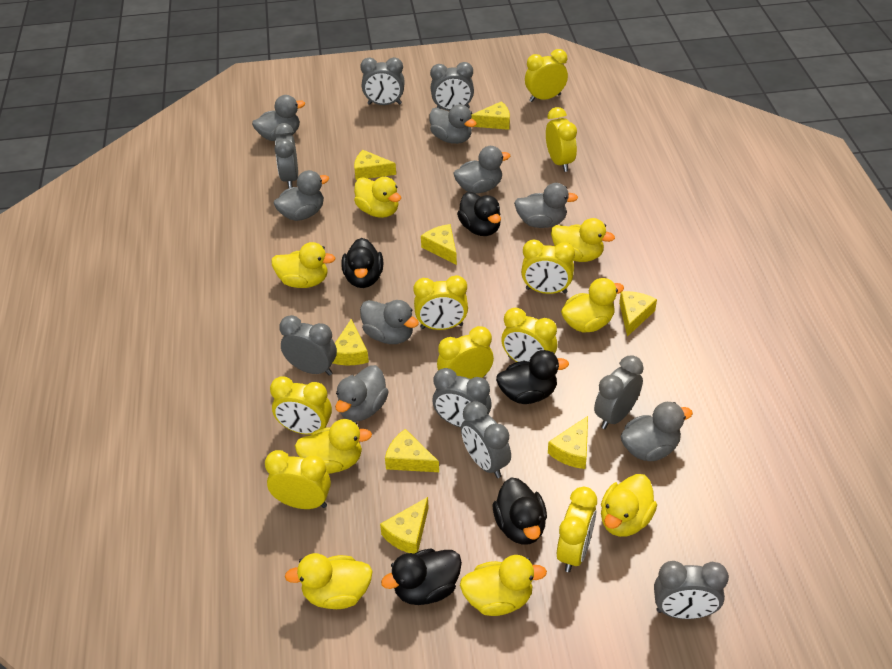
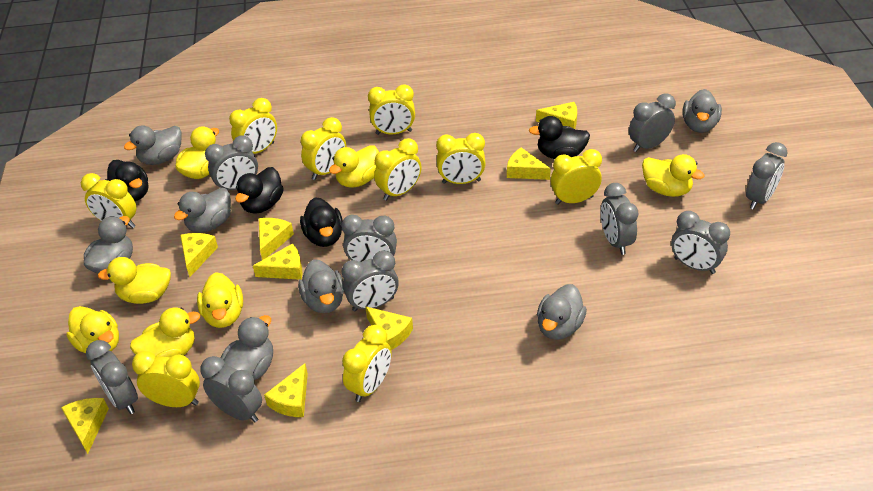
black duck: [341,238,384,288] [381,548,462,605] [457,192,501,236] [493,477,547,545] [496,350,569,404] = 5 -> [105,160,148,201] [235,167,284,214] [300,197,343,247] [529,116,590,159] = 4
grey clock: [274,123,298,188] [279,315,337,376] [360,57,405,105] [430,62,474,111] [433,368,492,427] [461,401,511,478] [594,355,644,429] [654,561,729,619] = 8 -> [86,340,138,414] [200,356,262,422] [205,135,258,190] [341,215,397,262] [342,251,399,311] [601,183,639,255] [629,94,676,152] [671,211,730,274] [746,142,788,210] = 9
grey duck: [252,95,305,141] [273,170,329,221] [335,365,389,422] [360,300,419,344] [430,104,477,144] [453,146,511,193] [514,183,578,228] [620,402,693,461] = 8 -> [84,216,133,274] [124,125,182,165] [174,188,231,233] [221,315,273,380] [298,259,344,313] [537,284,587,340] [683,89,722,133] = 7
yellow duck: [271,242,335,288] [285,553,373,609] [295,419,372,474] [354,177,401,218] [460,555,547,616] [551,218,615,262] [561,278,624,333] [601,474,657,537] = 8 -> [66,306,119,353] [98,257,171,304] [130,307,200,357] [175,127,219,179] [197,272,243,328] [329,145,379,188] [642,154,705,197] = 7

